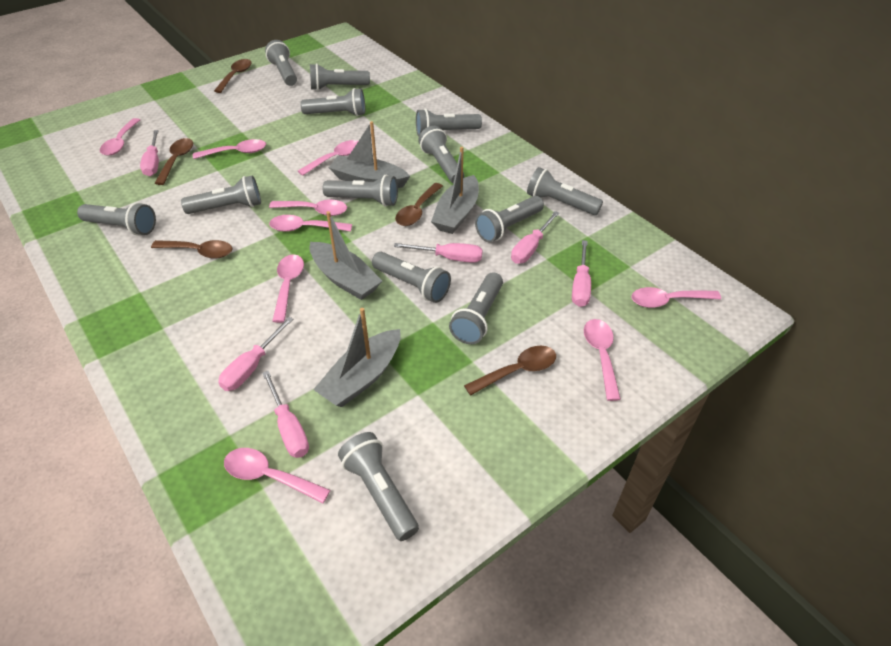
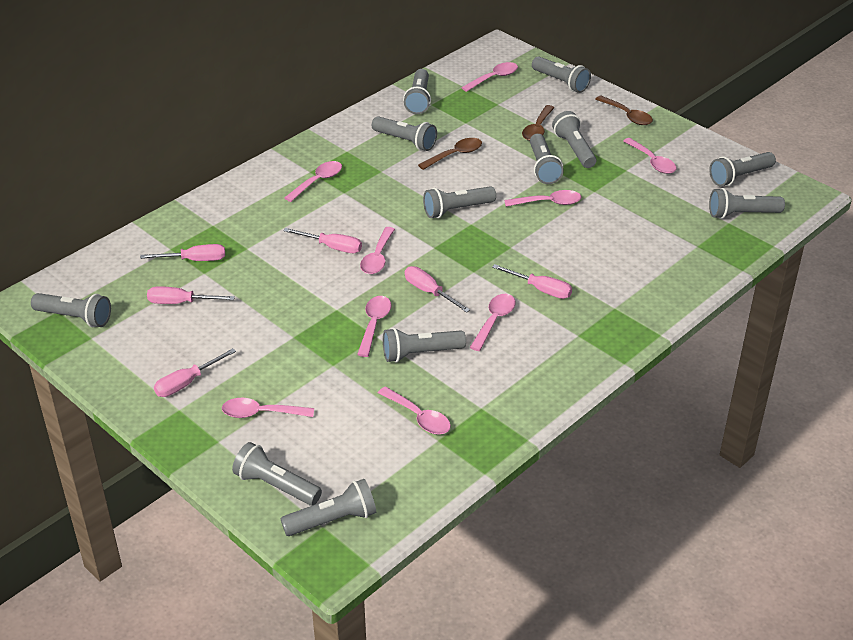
brown spoon: [151,240,233,259] [155,138,193,185] [214,59,252,93] [395,183,443,226] [464,346,556,396] = 5 -> [418,138,482,170] [522,105,554,141] [595,96,653,125] = 3
grey boat: [310,211,382,300] [313,308,401,407] [329,121,410,188] [431,147,479,234] = 4 -> none = 0
grey flashlight: [77,202,156,236] [181,175,261,214] [265,40,297,86] [300,88,365,116] [310,63,370,90] [323,175,398,207] [338,432,419,541] [372,252,451,303] [416,108,482,137] [418,126,464,183] [449,272,503,344] [475,196,544,242] [527,167,603,215] = 13 -> [31,293,111,327] [232,442,322,506] [280,479,376,536] [372,116,437,151] [383,328,466,363] [403,69,431,114] [423,186,496,218] [530,134,564,184] [532,56,591,93] [552,111,596,168] [709,152,776,186] [709,188,785,219] = 12

